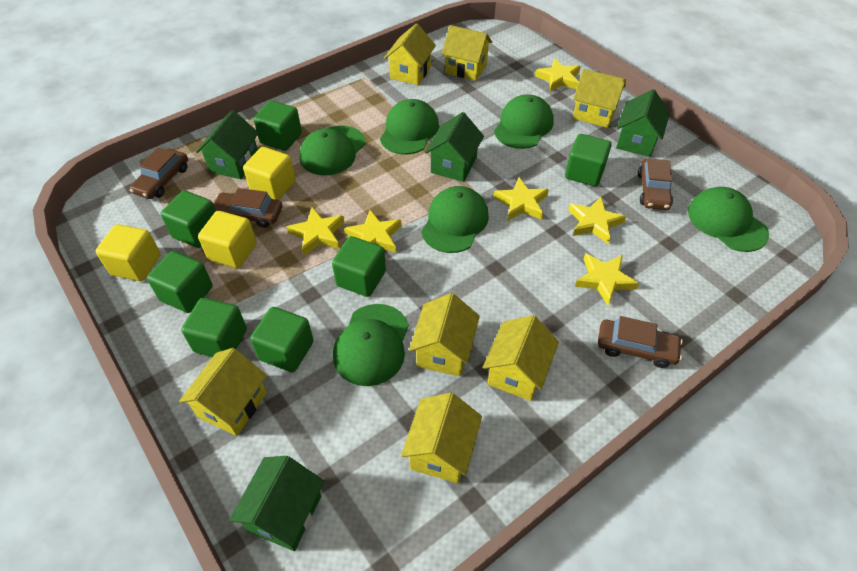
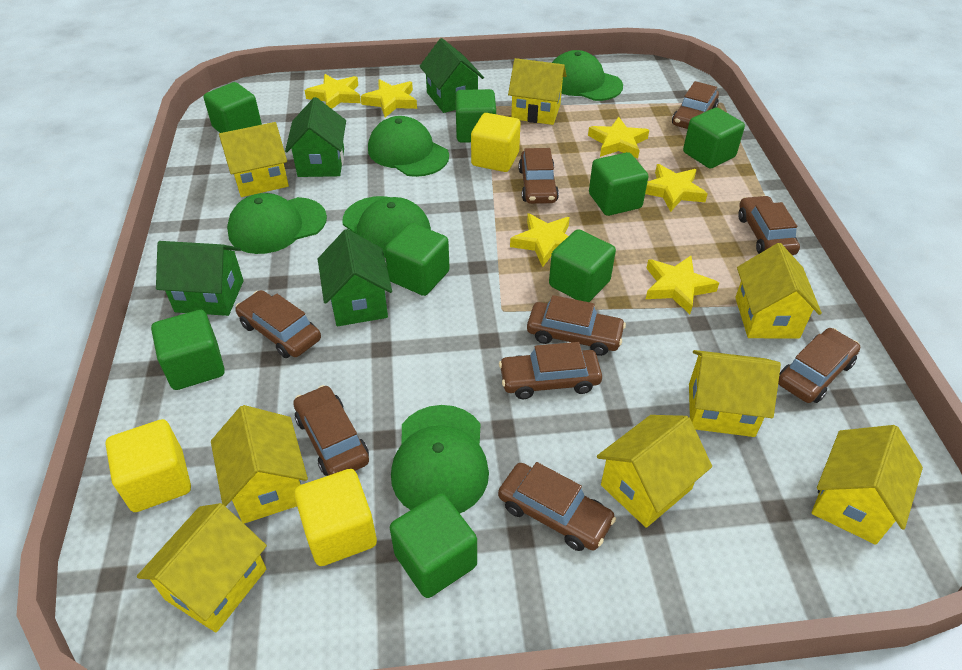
brown car: [129,148,188,199] [213,188,283,228] [598,316,683,368] [638,158,673,210] = 4 -> [236,290,321,358] [293,385,369,476] [498,462,616,551] [499,342,602,399] [518,148,559,204] [527,295,626,356] [672,81,719,129] [738,195,800,255] [778,328,860,403] = 9
green cap: [300,126,365,176] [333,304,409,386] [380,99,439,155] [421,186,489,253] [494,94,554,149] [688,187,769,252] = 6 -> [227,193,327,254] [343,196,431,258] [368,116,449,177] [391,405,489,513] [552,50,623,101] = 5
green cube: [147,251,213,313] [160,190,216,248] [181,298,247,357] [250,307,313,372] [254,101,302,151] [332,236,386,297] [565,134,611,186] = 7 -> [151,310,225,390] [204,82,262,133] [385,223,450,296] [390,493,477,598] [455,89,496,143] [549,229,616,302] [589,152,648,216] [683,107,745,169] = 8
yellow house: [179,348,267,436] [384,23,436,85] [401,392,482,483] [409,293,480,376] [442,25,492,81] [483,315,559,401] [573,69,626,128] = 7 -> [137,503,267,632] [211,405,308,524] [219,122,289,197] [508,58,567,125] [597,415,712,528] [689,350,781,437] [735,243,822,338] [812,425,923,545] = 8

